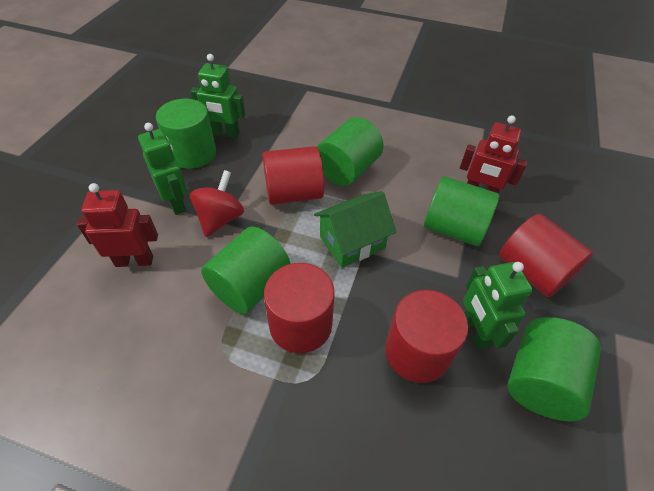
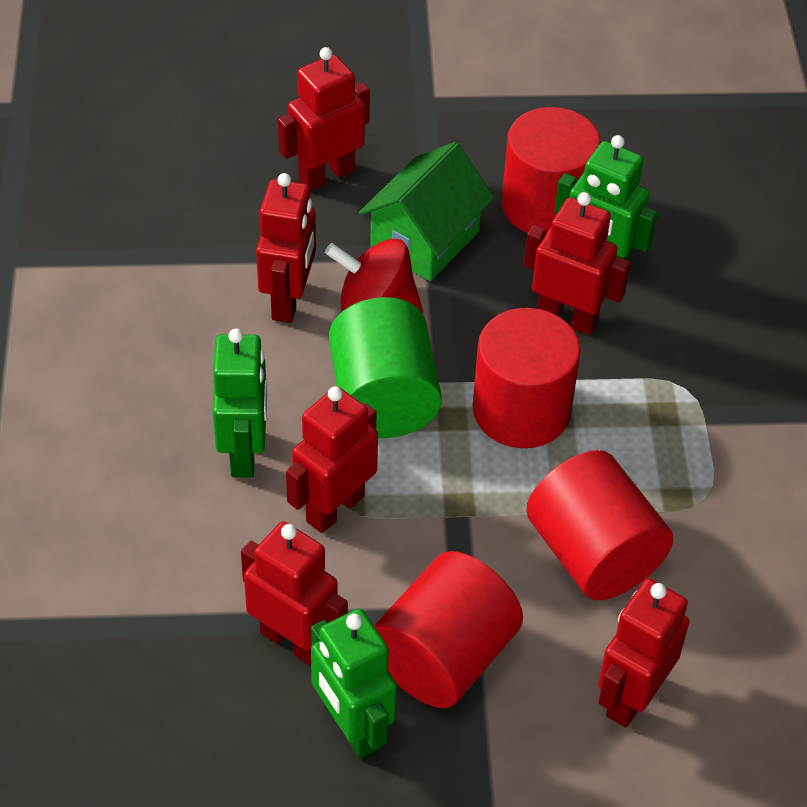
green cylinder: [156,99,216,169] [201,226,291,314] [317,117,384,186] [424,176,499,246] [508,317,601,421] = 5 -> [329,297,442,438] = 1
red robot: [77,183,158,267] [460,115,527,193] = 2 -> [241,521,348,666] [256,173,316,323] [278,47,370,191] [286,386,378,533] [524,192,631,335] [598,579,689,728] = 6

